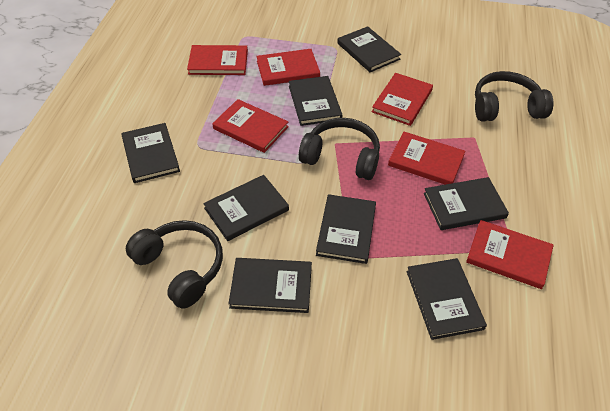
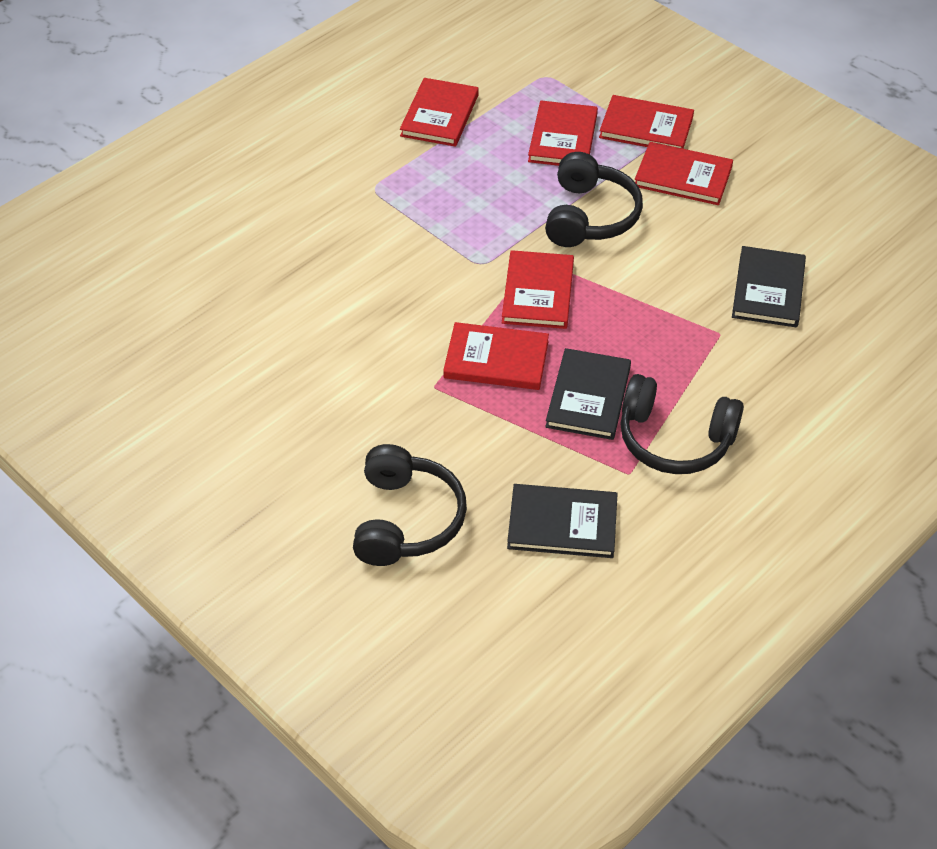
black book: [121,123,180,183] [203,175,289,241] [229,258,312,313] [289,76,342,126] [316,194,376,264] [337,26,401,72] [406,258,487,340] [424,177,509,230] = 8 -> [507,484,618,558] [545,348,631,440] [732,246,806,327] = 3

